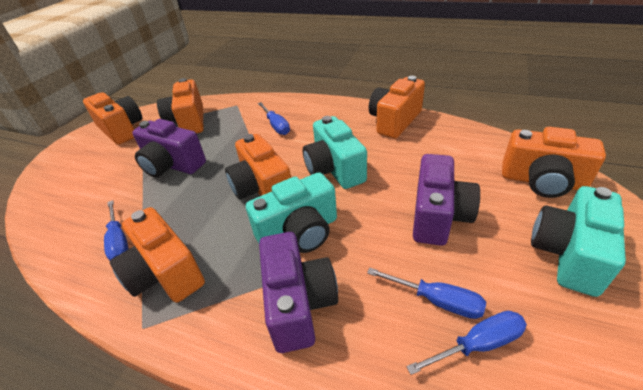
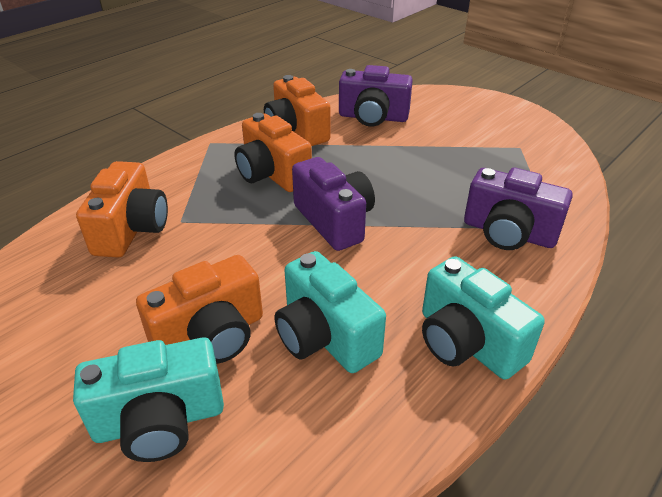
blue screwdriver: [104,200,129,261] [258,102,290,135] [367,268,486,319] [406,311,527,375] = 4 -> none = 0
orange camera: [83,92,143,145] [110,207,205,303] [157,78,203,134] [225,134,291,200] [369,76,425,138] [502,127,606,198] = 6 -> [76,161,168,258] [136,255,263,364] [234,113,312,192] [264,75,330,146] = 4

